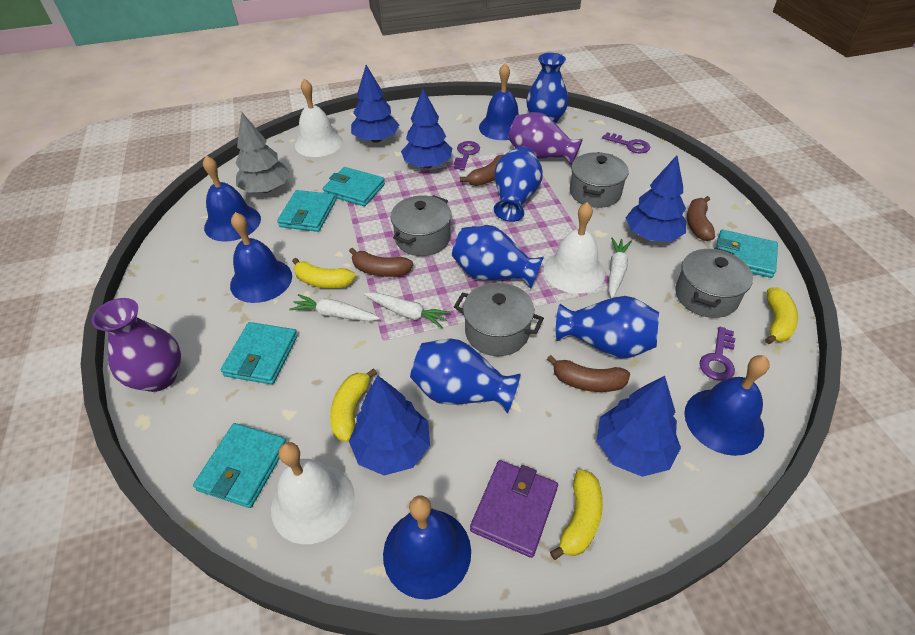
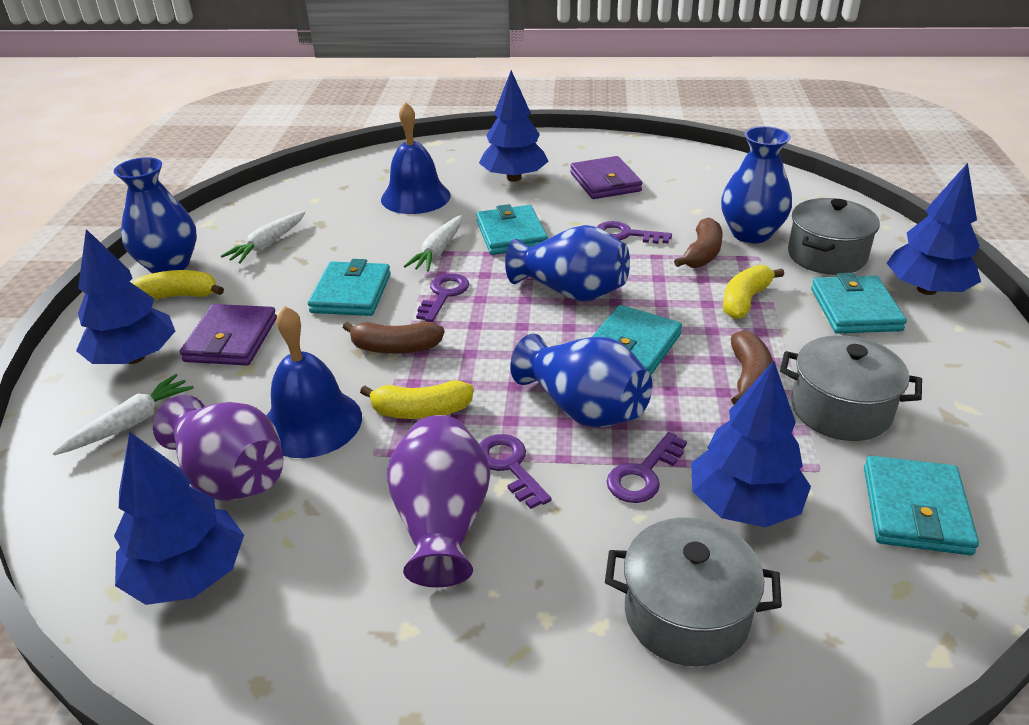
blue bell: [203,156,261,242] [230,212,292,303] [383,495,471,600] [479,63,519,140] [684,355,770,456] = 5 -> [266,306,362,458] [381,102,451,214] = 2
blue vase: [410,339,520,413] [452,225,544,289] [494,146,543,222] [526,53,568,123] [556,296,659,358] = 5 -> [114,157,197,273] [505,225,630,302] [510,334,653,428] [721,126,792,243] = 4
brown banana: [349,248,414,277] [460,155,504,186] [547,355,630,392] [687,196,715,241] = 4 -> [343,321,445,354] [674,217,723,268] [731,331,773,404] = 3
grey pot: [390,195,452,256] [454,283,544,356] [570,152,629,208] [675,247,753,318] = 4 -> [605,517,782,666] [780,335,922,441] [788,198,880,275] = 3
grey tree: [235,113,290,193] = 1 -> none = 0
purple key: [454,141,480,170] [602,132,650,154] [700,327,735,381] = 3 -> [416,273,469,322] [479,434,552,509] [597,221,672,244] [607,432,687,503] = 4
purple wallet: [470,460,558,558] = 1 -> [180,304,277,366] [570,156,642,199] = 2
white bell: [271,442,355,544] [295,78,343,157] [544,202,605,293] = 3 -> none = 0
yellow banana: [292,258,356,288] [330,368,377,442] [550,469,603,560] [765,287,798,344] = 4 -> [132,270,224,300] [360,381,474,419] [723,265,784,319] = 3

